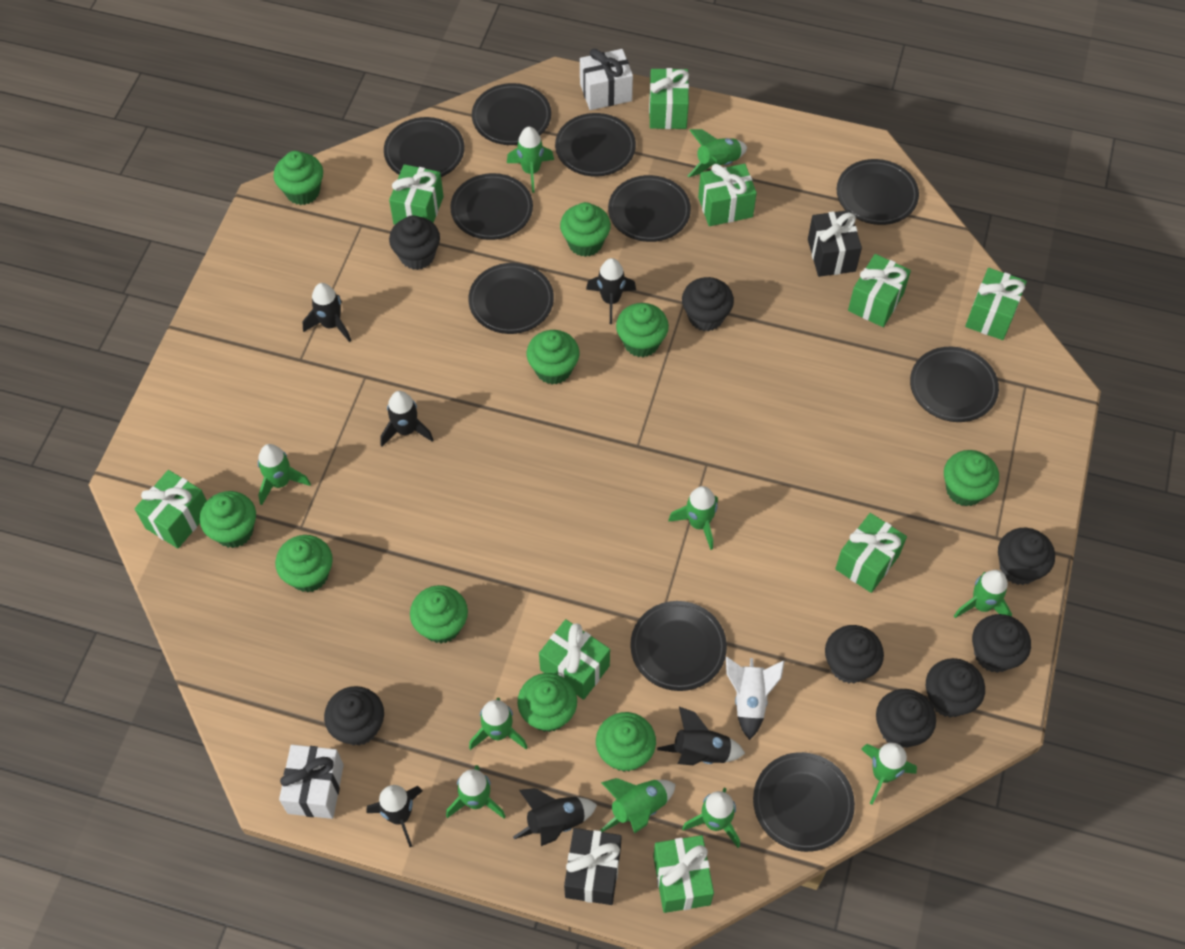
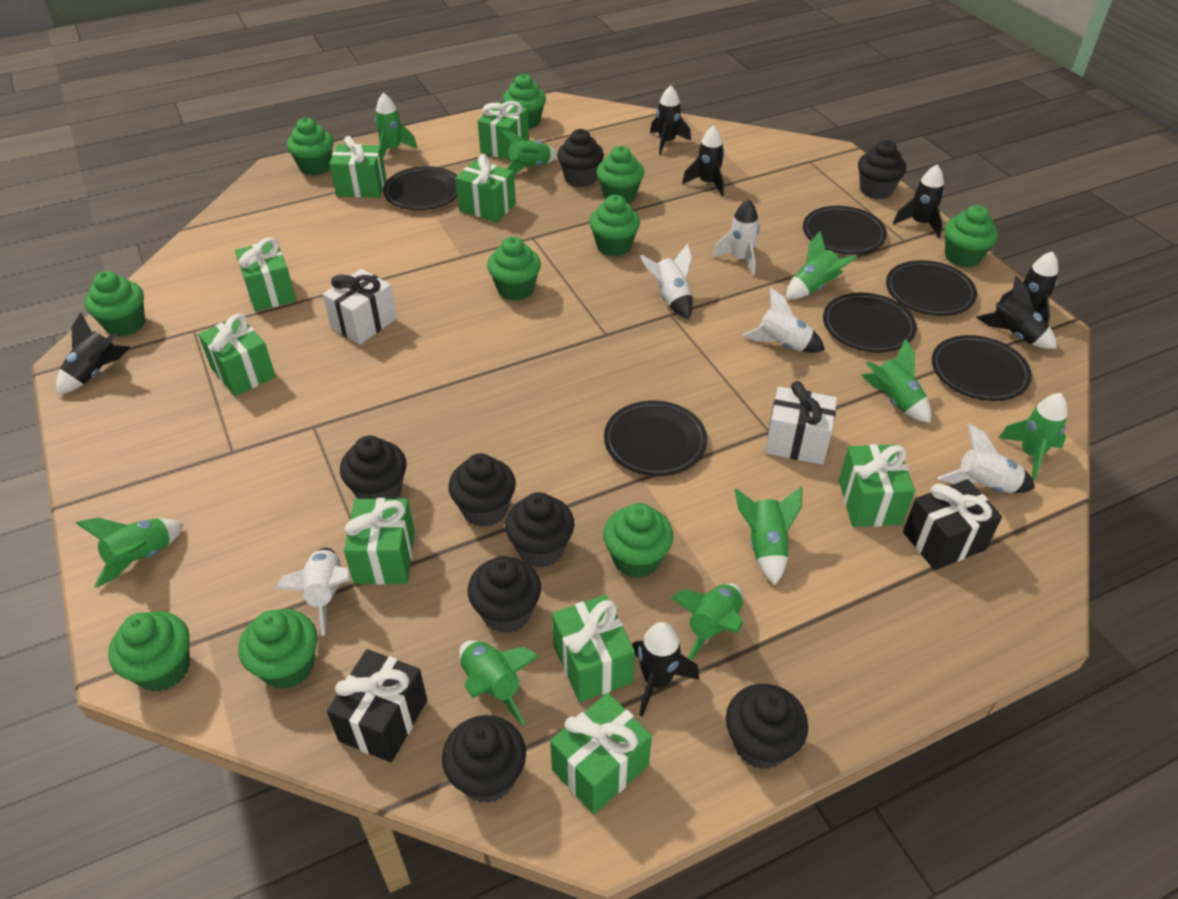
black plate: [384,117,464,177] [450,173,533,240] [468,263,554,334] [472,83,551,145] [555,113,636,176] [608,175,691,242] [630,601,727,691] [753,752,855,852] [837,159,919,225] [910,347,999,422] = 10 -> [383,166,457,210] [604,400,707,476] [803,206,887,254] [823,293,917,352] [886,260,977,316] [932,335,1032,401] = 6
black rocket: [302,283,351,342] [366,785,423,847] [380,391,433,446] [513,788,597,846] [586,258,636,324] [657,707,745,765] = 6 -> [56,312,131,395] [632,622,699,717] [650,85,691,155] [682,125,724,196] [893,164,944,238] [976,276,1057,349] [996,251,1058,323] = 7
green rocket: [258,444,311,505] [446,765,506,819] [469,698,527,750] [507,127,554,193] [600,778,676,833] [668,486,718,550] [682,788,740,848] [688,129,747,177] [861,743,917,804] [954,570,1012,618] = 10 -> [76,518,184,588] [375,93,418,158] [459,640,539,726] [499,129,557,174] [671,584,743,661] [734,487,802,585] [786,231,857,299] [862,339,931,423] [999,393,1067,480] = 9
white rocket: [726,657,784,740] = 1 -> [275,548,350,636] [640,243,693,319] [712,199,760,276] [742,287,825,353] [937,423,1035,493] = 5

